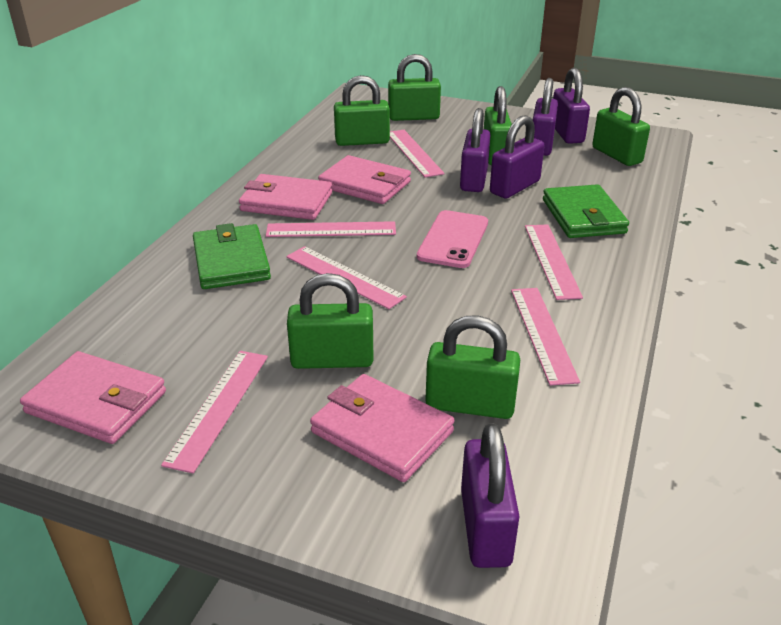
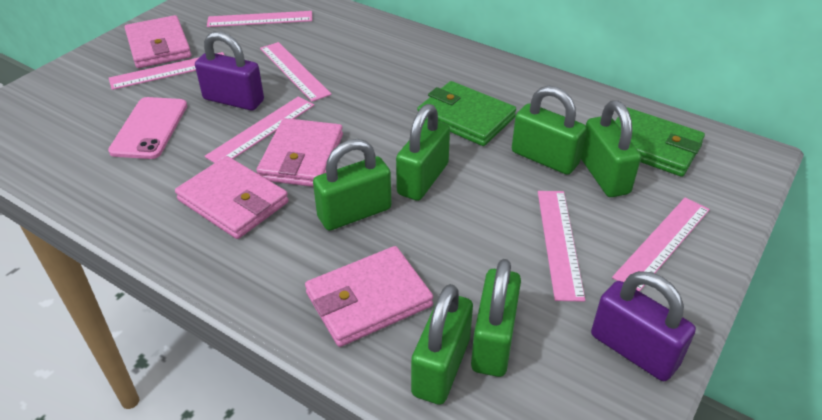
purple padlock: [460,108,490,192] [461,423,520,568] [490,115,544,199] [533,78,558,156] [553,68,590,144] = 5 -> [195,31,264,111] [591,271,696,381] = 2

